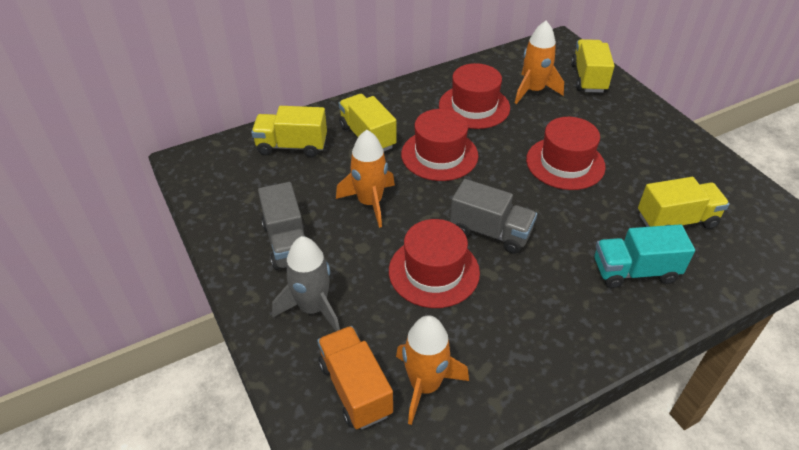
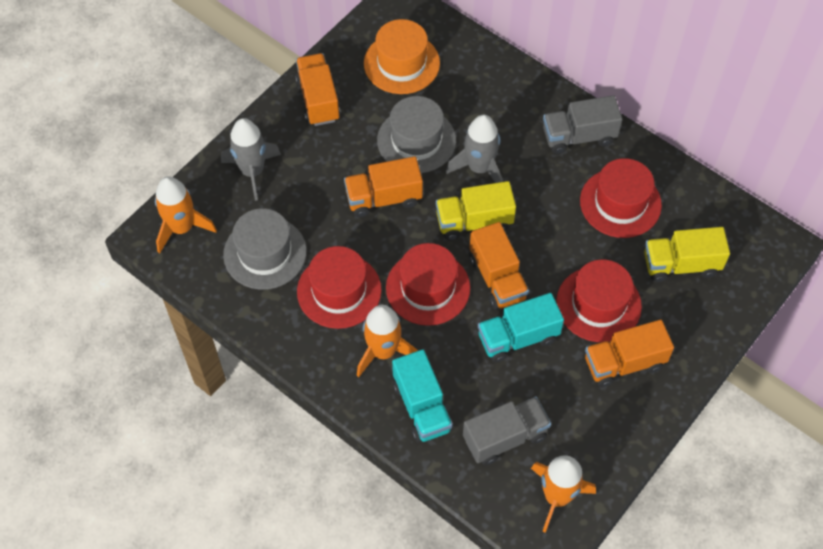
grey hat: none = 0 -> [223,208,307,290] [377,96,456,173] = 2
grey rocket: [272,236,340,331] = 1 -> [221,118,281,201] [446,115,503,183] = 2
orange hat: none = 0 -> [364,19,440,94] = 1
orange truck: [317,326,393,430] = 1 -> [295,53,341,126] [344,156,423,217] [469,222,529,310] [585,320,674,387] = 4
turquoise truck: [595,224,695,288] = 1 -> [392,349,453,442] [478,293,564,362] = 2
yellow truck: [251,106,327,157] [339,94,396,151] [571,39,615,93] [638,177,730,229] = 4 -> [436,181,516,240] [644,227,730,282] = 2

